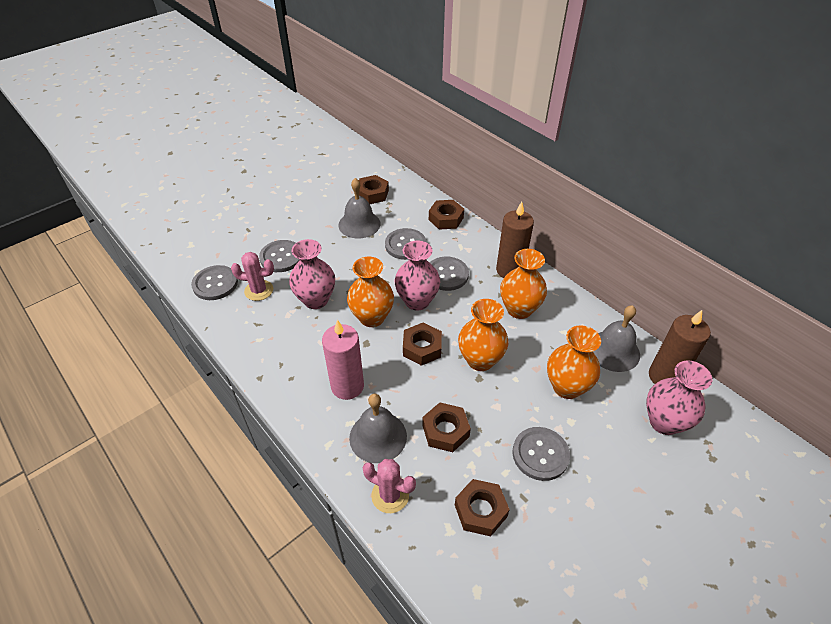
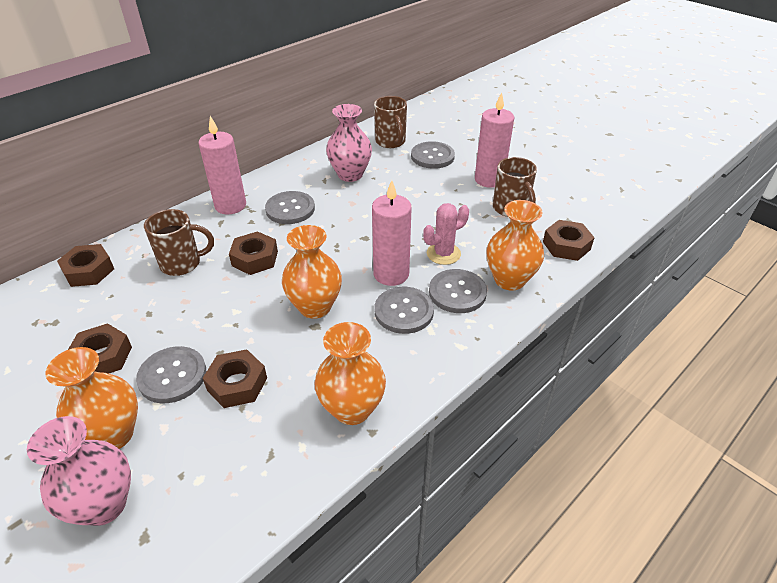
brown candle: [496,202,534,278] [649,310,711,384] = 2 -> none = 0
brown mug: none = 0 -> [144,209,214,276] [374,96,407,148] [493,157,537,217] = 3
grey bell: [338,178,381,238] [349,394,407,463] [593,305,640,372] = 3 -> none = 0
pink cactus: [231,252,274,301] [363,459,416,513] = 2 -> [423,203,469,265] = 1
pink candle: [322,320,364,400] = 1 -> [198,116,246,215] [372,180,412,286] [475,92,514,188] = 3
pink vase: [289,239,335,309] [395,241,440,311] [646,360,712,435] = 3 -> [27,416,131,526] [326,104,372,182] = 2

